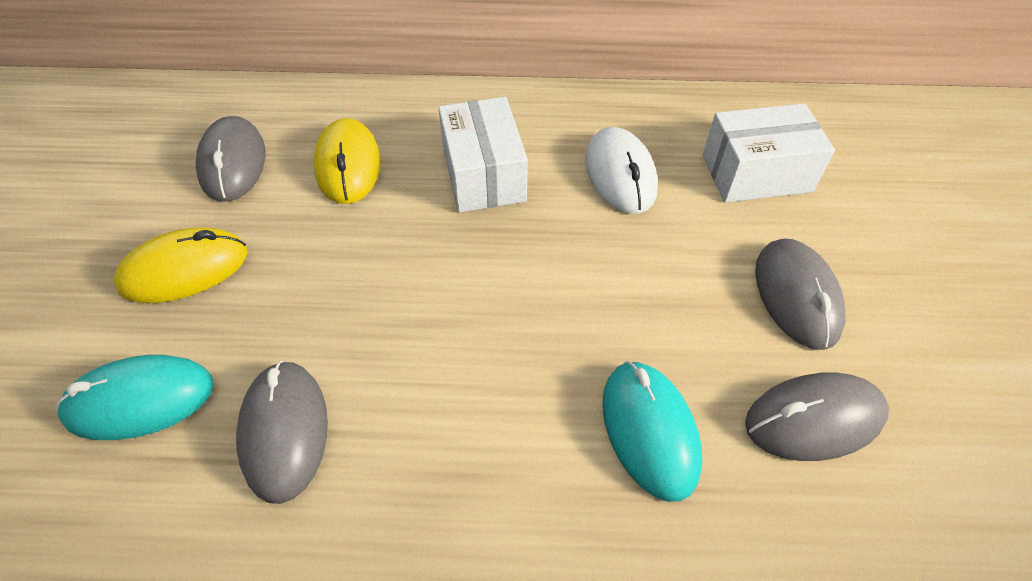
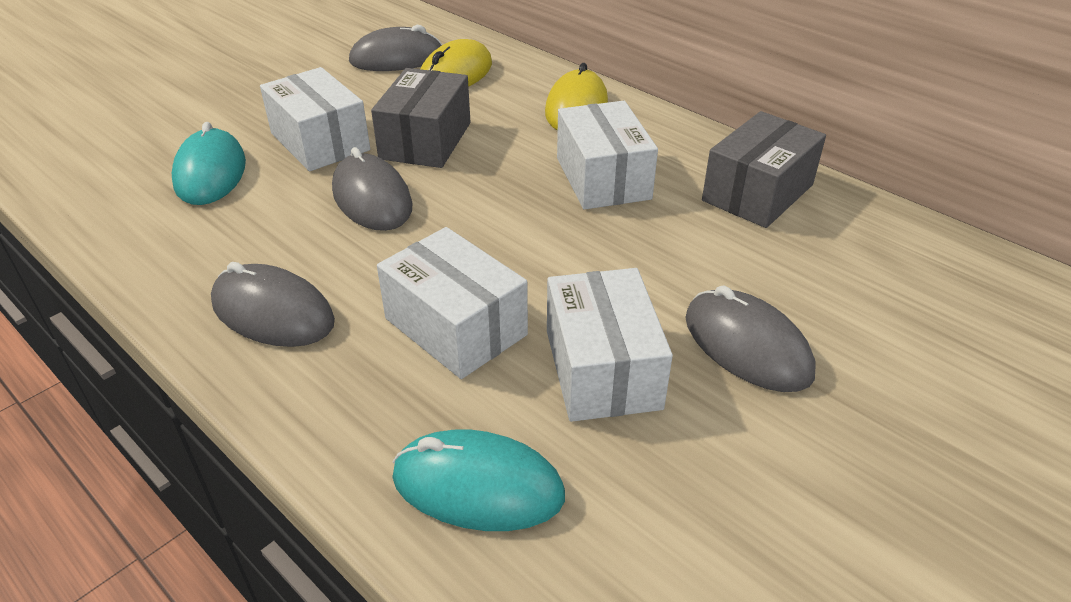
grey box: none = 0 -> [371,68,470,168] [702,111,826,228] = 2
white box: [438,97,528,213] [703,103,835,202] = 2 -> [260,67,370,171] [377,227,528,379] [547,268,673,422] [557,101,658,210] = 4
white mouse: [585,127,658,214] = 1 -> none = 0

